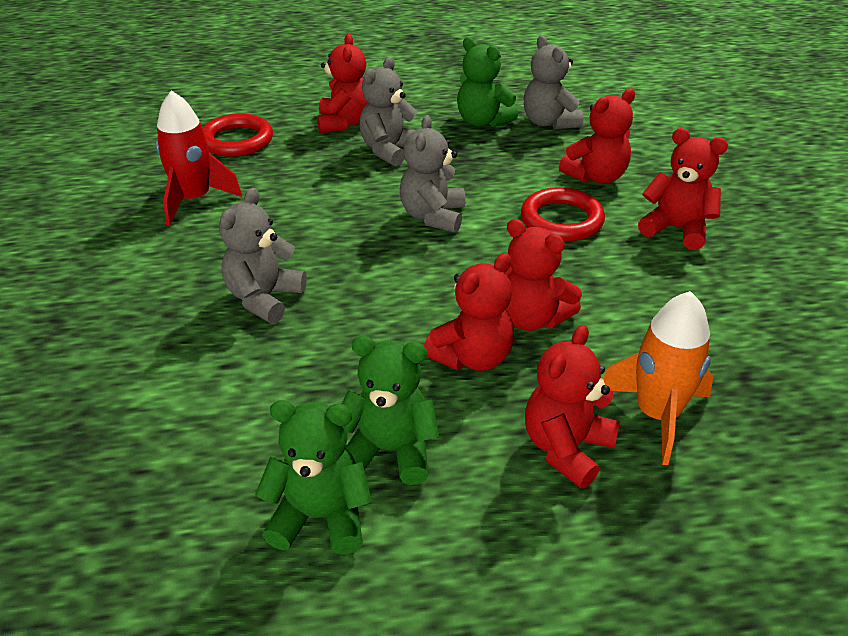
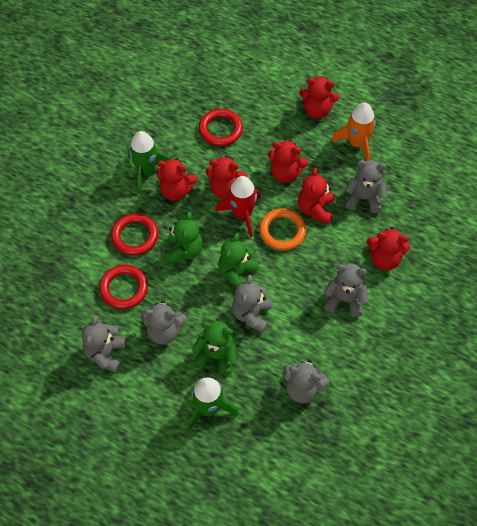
green rocket: none = 0 -> [128,131,170,193] [187,377,239,431] = 2
grey teddy bear: [219,188,307,323] [359,57,417,166] [400,115,465,233] [524,35,583,130] = 4 -> [81,315,126,373] [141,300,187,345] [232,275,272,333] [283,360,329,404] [324,263,369,317] [345,160,387,213] = 6
orange ring: none = 0 -> [259,208,307,250] = 1
red ring: [202,114,273,157] [521,187,605,241] = 2 -> [99,265,148,309] [111,213,158,256] [199,109,243,146] = 3

